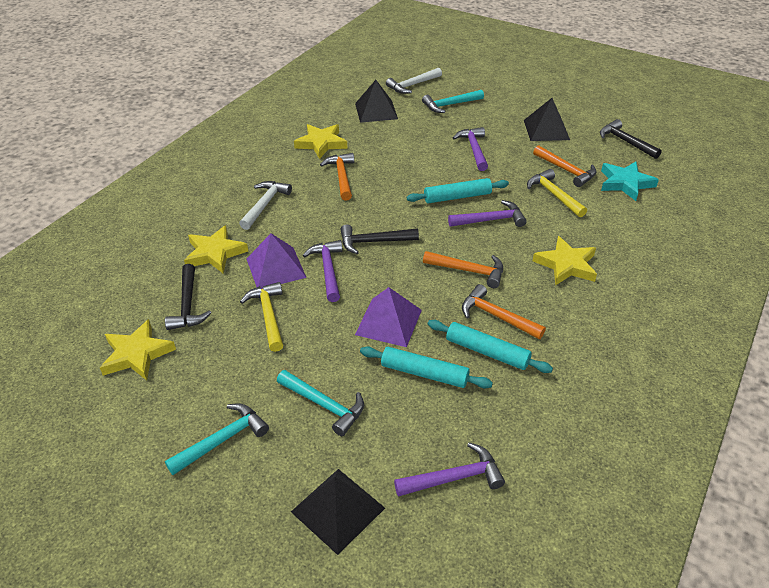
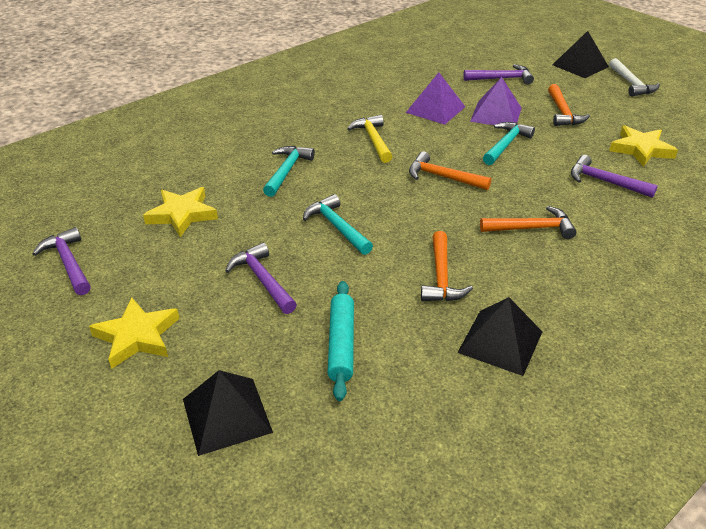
black hammer: [165,264,212,330] [340,224,419,254] [600,119,662,159] = 3 -> none = 0
turquoise rolling pin: [360,346,493,389] [407,178,509,203] [428,320,553,373] = 3 -> [328,281,354,401] = 1
turquoise star: [601,162,659,201] = 1 -> none = 0
white hammer: [239,181,292,230] [386,68,442,94] = 2 -> [609,58,660,97] = 1
yellow hammer: [240,282,283,352] [527,169,587,217] = 2 -> [347,115,393,163] = 1
yellow star: [100,319,176,380] [184,225,248,273] [294,124,347,159] [533,236,597,286] = 4 -> [89,297,180,369] [143,187,218,237] [609,125,678,167] = 3

